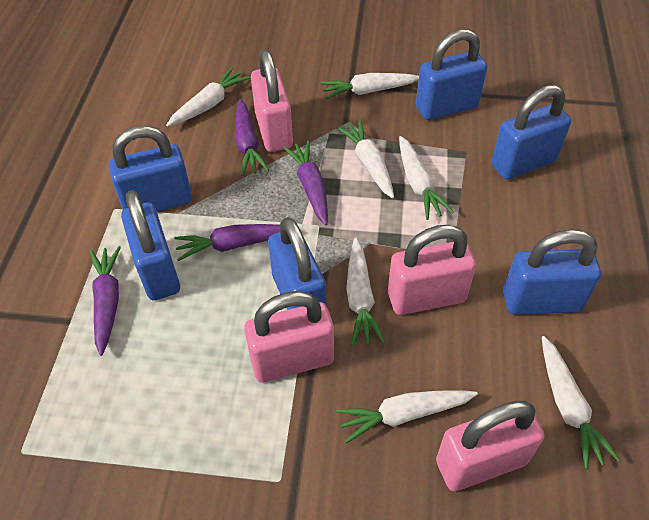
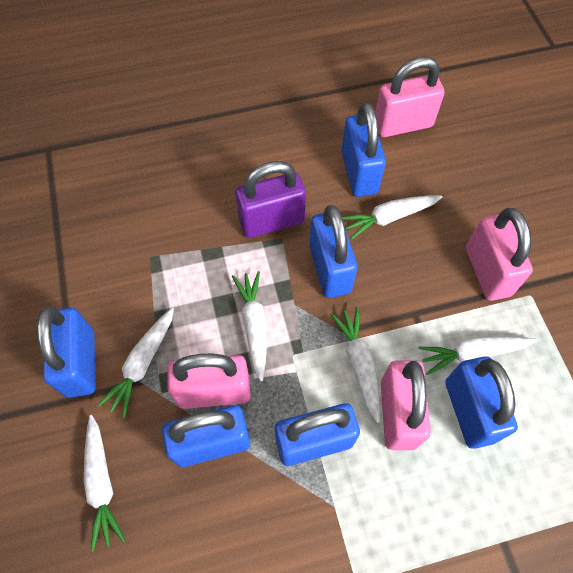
purple carrot: [90,246,121,356] [174,224,280,261] [235,99,269,176] [283,141,328,225] = 4 -> none = 0
purple padlock: none = 0 -> [235,161,306,238] = 1
white carrot: [166,68,249,127] [320,73,419,99] [336,120,394,199] [336,390,478,444] [346,238,385,346] [399,136,454,220] [542,336,620,469] = 7 -> [84,415,125,552] [98,308,174,418] [232,271,267,381] [331,307,380,423] [342,195,442,240] [419,336,537,375] = 6

